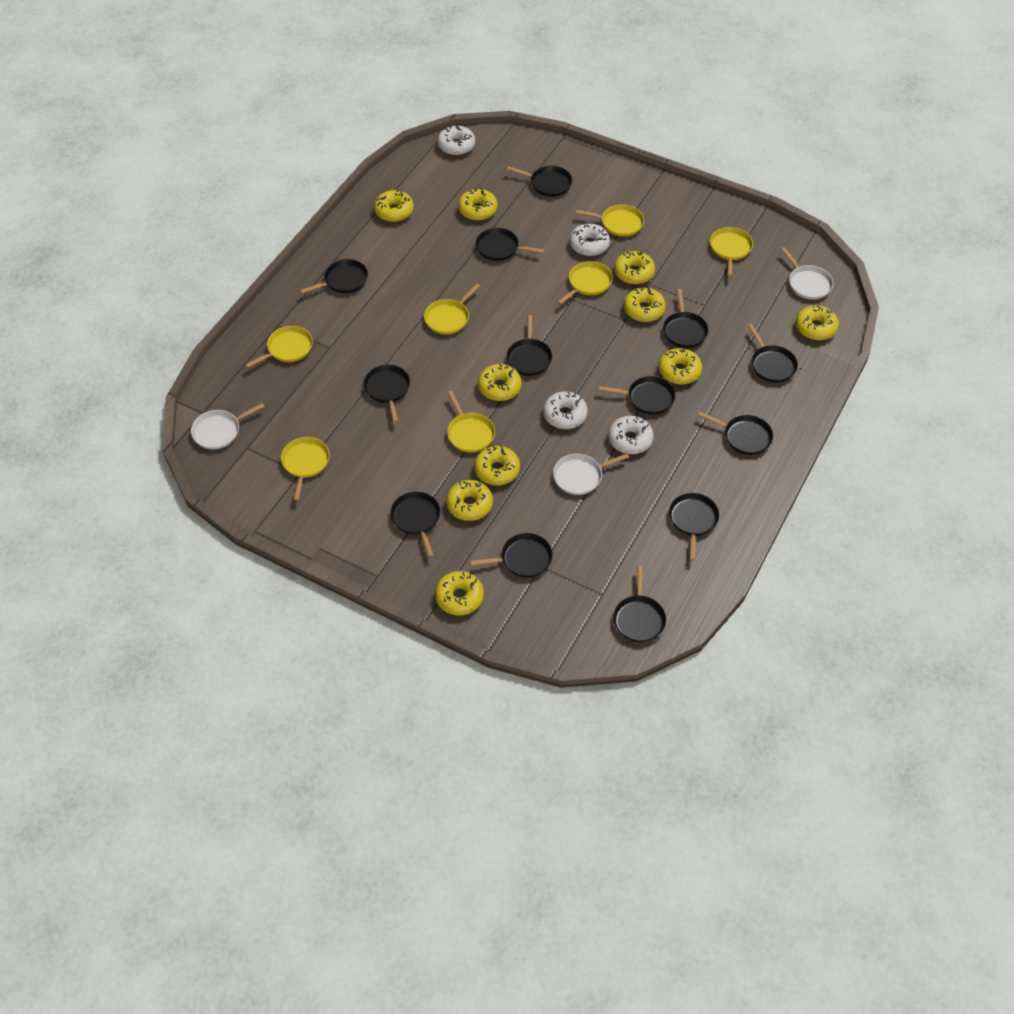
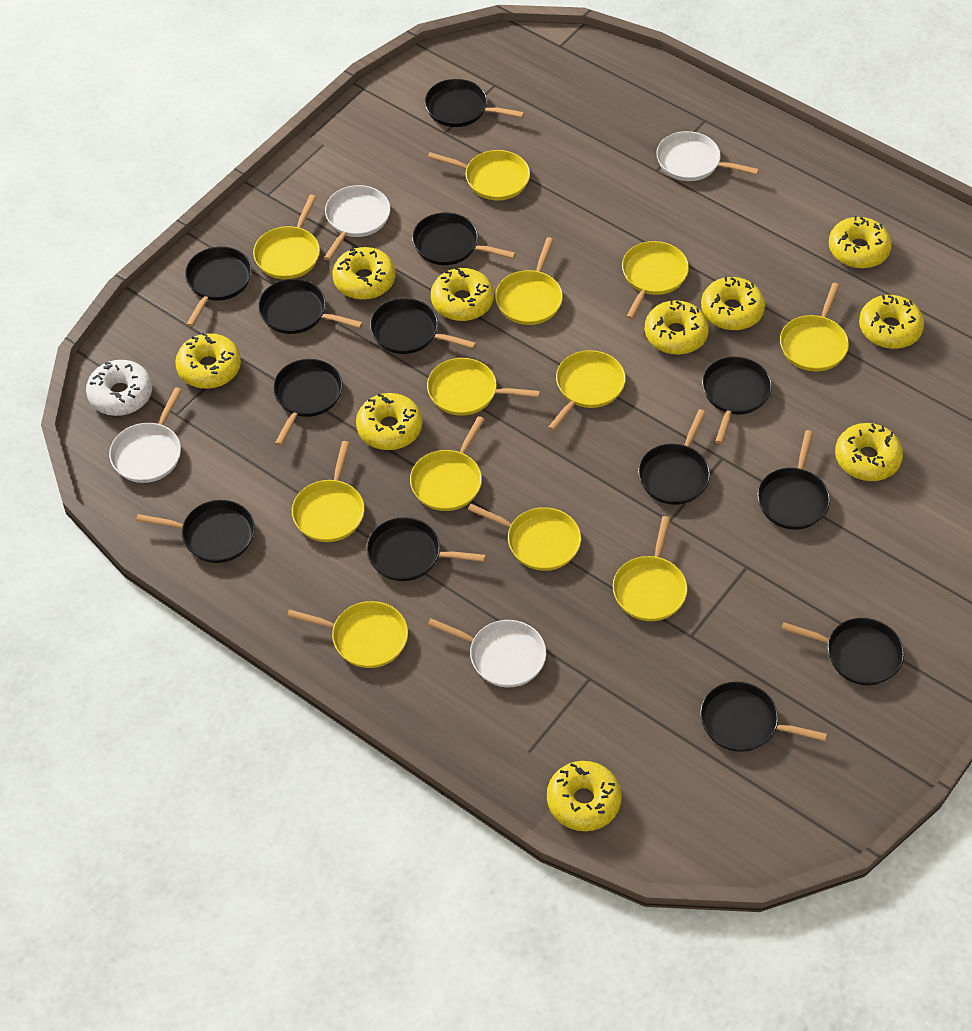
white donut: [437,125,475,155] [543,391,588,429] [570,224,610,256] [608,416,654,454] = 4 -> [86,360,152,416] = 1
white pan: [191,403,265,449] [553,453,629,495] [781,247,834,300] = 3 -> [109,387,182,483] [324,185,390,261] [428,618,546,687] [656,131,759,181] = 4
yellow pan: [245,326,313,368] [281,437,330,500] [424,283,480,334] [447,391,495,452] [558,261,613,304] [576,204,644,237] [710,227,753,276] = 7 -> [253,195,320,280] [287,601,408,668] [292,441,365,542] [410,416,485,511] [427,358,540,416] [428,150,530,201] [468,504,581,571] [495,237,563,325] [548,350,626,431] [613,516,687,621] [622,241,689,320] [780,283,849,372] = 12

